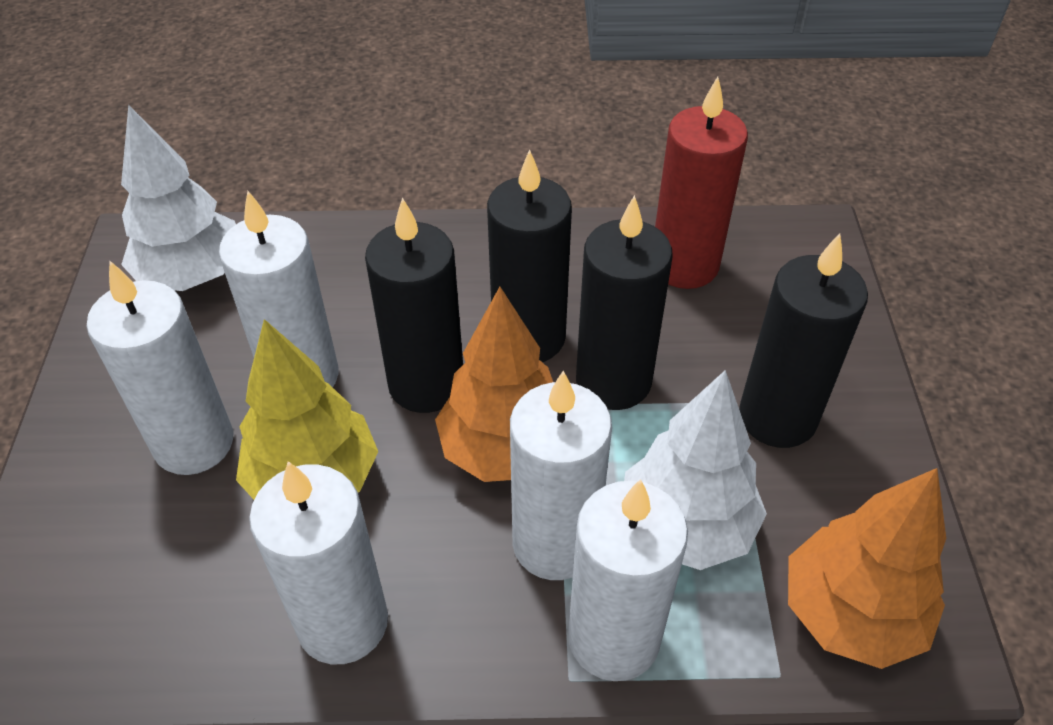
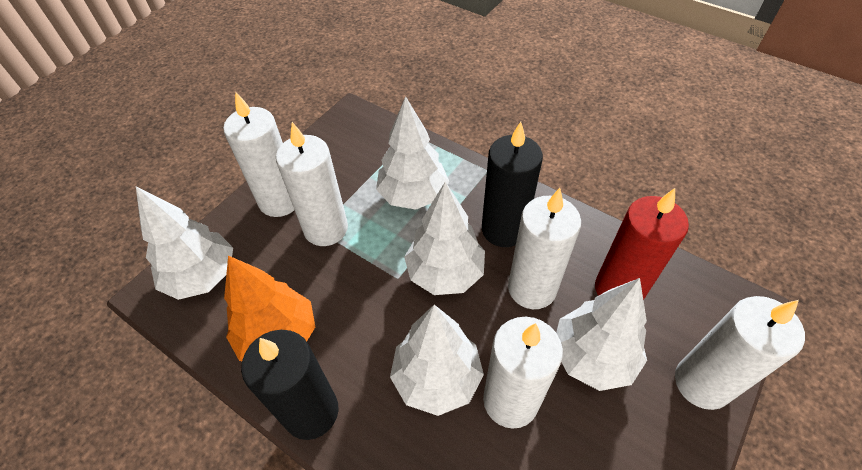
black candle: [365,198,463,413] [487,149,572,362] [576,195,673,410] [739,233,868,448] = 4 -> [241,330,339,440] [482,122,543,247] = 2
orange tree: [435,287,553,482] [788,468,946,669] = 2 -> [224,255,315,361] = 1
white tree: [121,104,236,291] [624,370,767,570] = 2 -> [136,187,233,300] [376,96,449,210] [390,305,484,416] [404,182,485,295] [556,278,647,391] = 5
yellow tree: [236,319,378,500] = 1 -> none = 0

